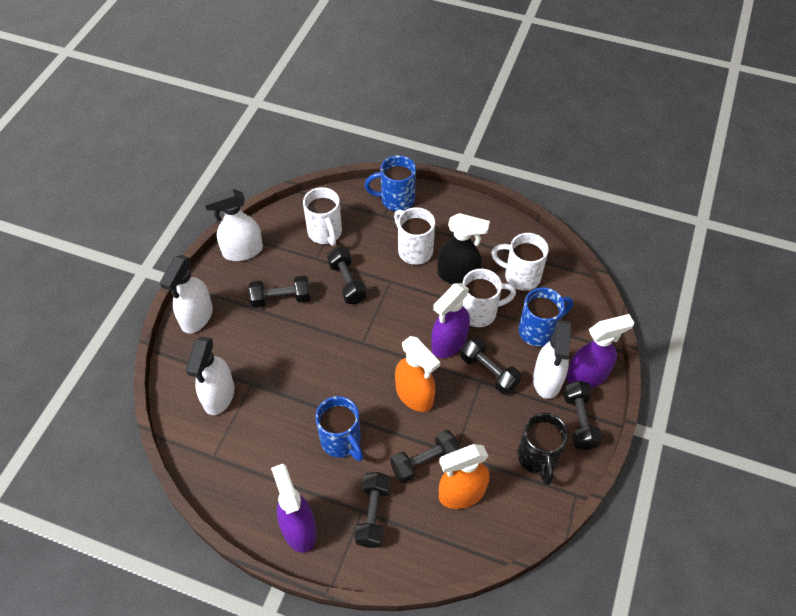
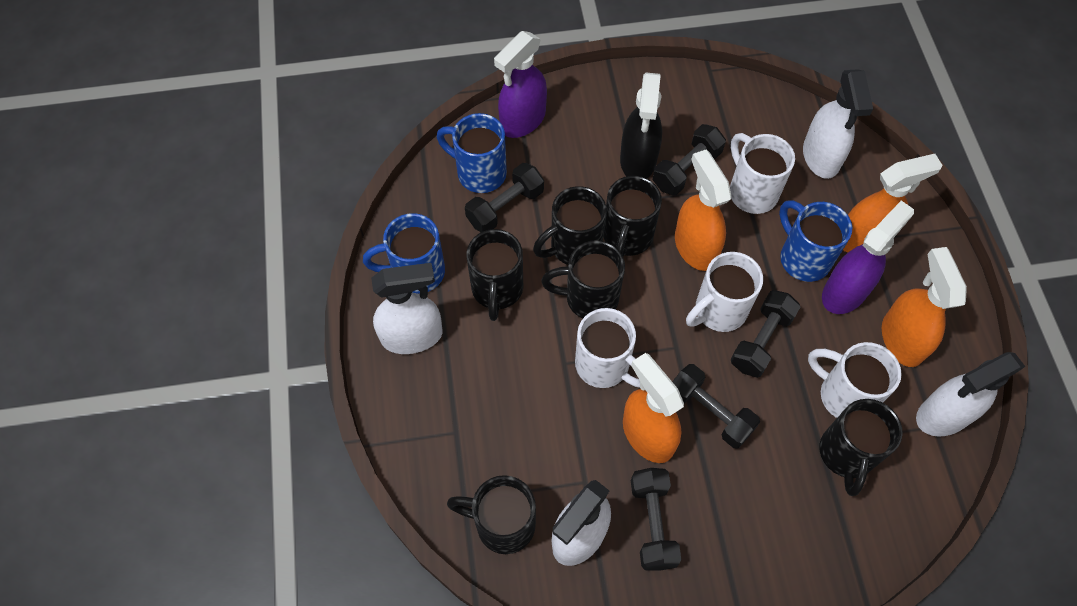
black dumbbell: [248,276,310,308] [327,247,367,304] [354,472,391,548] [390,430,460,483] [460,337,521,395] [563,381,603,450] = 6 -> [465,163,544,232] [631,468,681,571] [653,124,726,195] [672,364,760,448] [731,290,800,378] = 5
black mug: [517,413,568,485] = 1 -> [447,475,536,554] [466,229,523,321] [533,186,607,265] [541,240,625,318] [604,176,662,257] [819,399,903,496] = 6
orange spray bottle: [395,336,440,412] [439,444,490,509] = 2 -> [623,353,684,463] [675,149,732,271] [843,154,942,253] [882,247,967,367] = 4
purple spray bottle: [271,464,317,553] [431,283,470,358] [567,314,634,388] = 3 -> [494,31,547,138] [822,201,914,314] = 2

